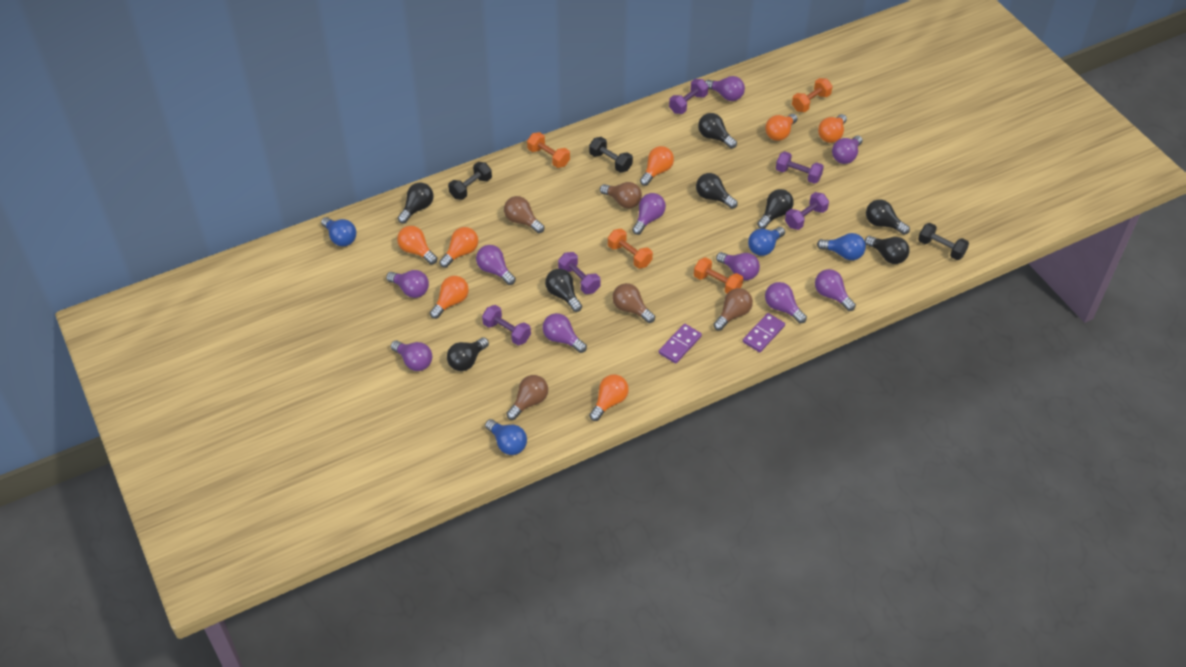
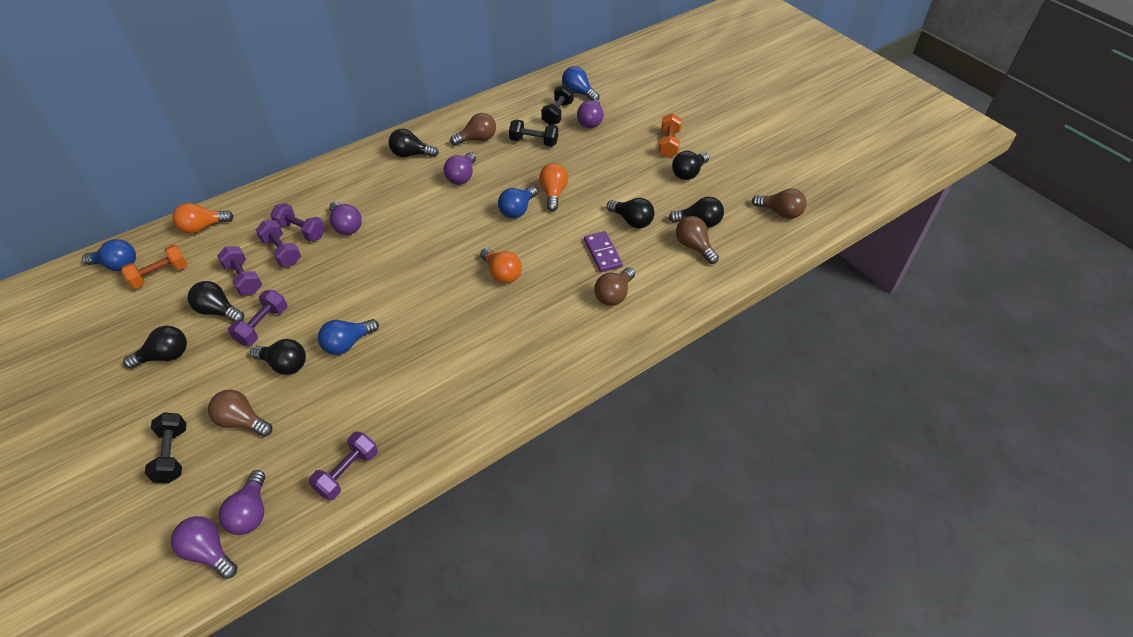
black light bulb: [398,183,434,223] [447,337,489,371] [545,269,582,312] [696,173,738,209] [698,113,737,149] [757,189,794,229] [865,236,910,264] [866,199,910,235] = 8 -> [123,326,187,369] [188,281,244,322] [250,339,306,375] [388,129,439,157] [607,198,654,228] [669,197,724,227] [672,151,710,180] = 7
orange dumbbell: [527,132,570,168] [608,228,653,269] [694,257,743,293] [792,78,832,112] = 4 -> [121,245,187,289] [659,113,682,158] = 2
orange light bulb: [397,226,437,265] [430,276,469,319] [439,227,478,268] [589,375,629,421] [640,146,674,186] [765,114,798,141] [818,114,847,143] = 7 -> [172,203,234,234] [480,248,522,284] [539,163,568,211] = 3
purple domino: [659,324,702,364] [743,313,785,352] = 2 -> [584,231,623,272] = 1
purple light bulb: [386,270,429,298] [390,340,432,371] [476,245,516,285] [543,313,587,353] [632,193,666,235] [705,76,745,101] [716,252,760,280] [765,282,807,323] [815,269,856,311] [832,136,863,164] = 10 -> [171,516,237,579] [219,470,265,535] [329,201,362,235] [443,152,476,185] [577,99,604,128] = 5

